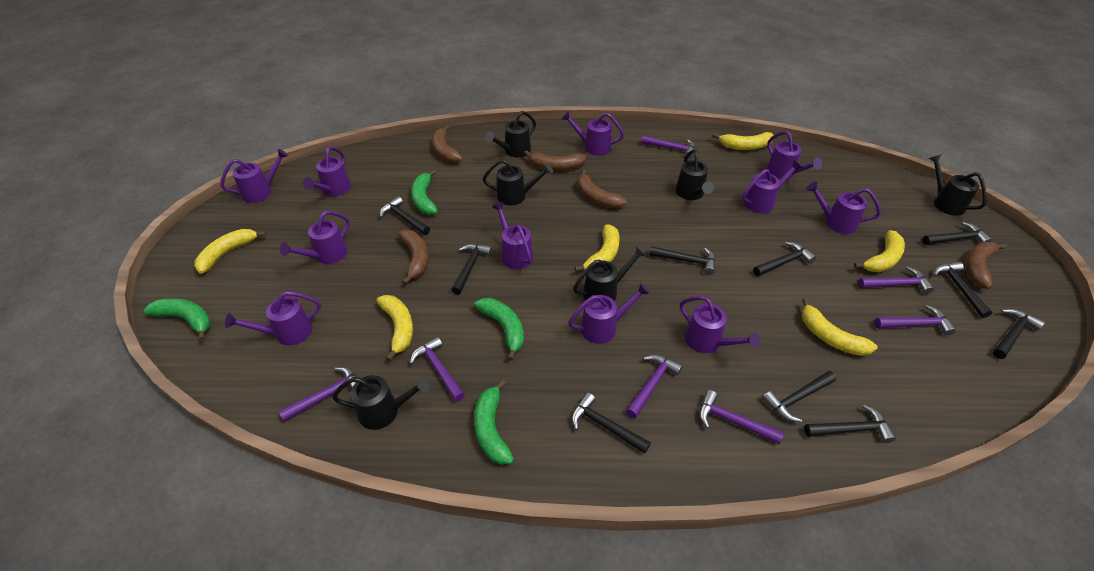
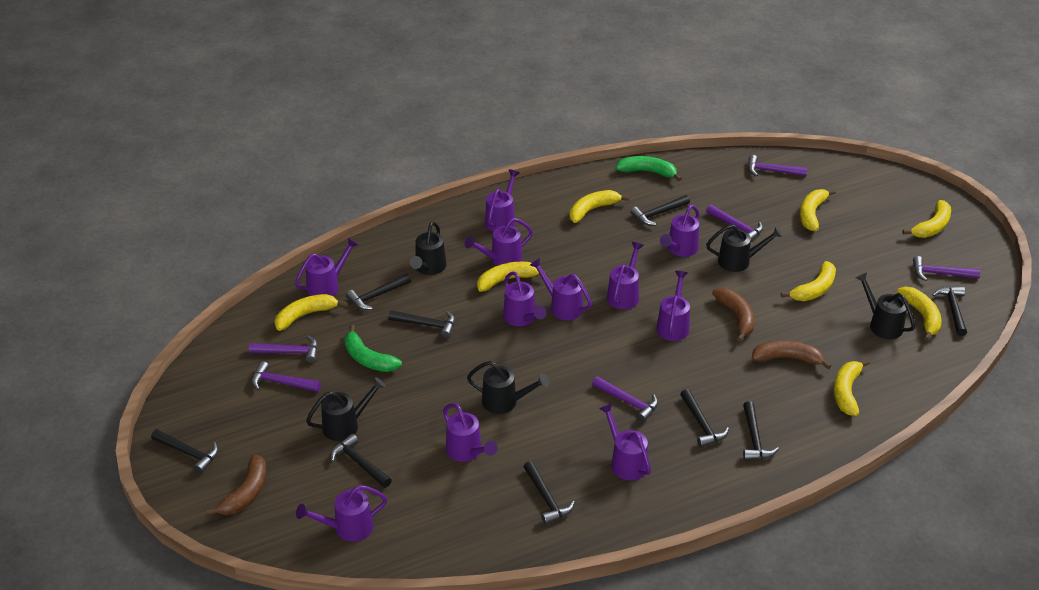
black hammer: [380,196,430,235] [451,244,492,295] [571,392,651,454] [649,246,715,275] [753,242,816,276] [762,371,836,422] [804,405,896,443] [922,222,992,245] [934,262,992,318] [993,309,1045,359] = 10 -> [151,429,218,473] [331,434,392,488] [346,274,411,310] [389,310,455,338] [523,461,575,525] [630,195,690,225] [680,389,729,448] [743,401,779,460] [932,287,967,336] = 9
black watering can: [332,375,430,430] [483,159,553,206] [485,111,536,157] [573,246,646,301] [675,150,714,200] [928,154,987,216] = 6 -> [306,377,386,441] [410,221,446,275] [467,361,549,414] [706,224,783,272] [856,272,915,339] = 5
brown banana: [398,230,429,285] [432,125,463,163] [524,150,587,171] [577,169,627,208] [965,242,1007,289] = 5 -> [206,454,267,516] [712,288,755,342] [752,341,831,369] = 3
green banana: [144,298,211,341] [411,170,438,215] [474,298,524,361] [474,379,514,465] = 4 -> [345,325,402,372] [615,156,682,181] = 2
purple hammer: [279,367,356,422] [410,337,465,402] [626,354,683,418] [641,136,695,159] [699,390,784,444] [858,266,934,294] [875,305,956,336] = 7 -> [249,335,318,363] [252,361,321,392] [592,376,658,422] [706,205,763,242] [748,155,807,176] [913,256,980,281] = 6
yellow banana: [194,229,266,274] [376,295,413,361] [574,224,620,272] [713,132,774,150] [802,298,878,356] [854,230,905,272] = 6 -> [275,294,347,331] [477,262,548,292] [569,190,629,223] [781,261,836,301] [800,189,836,231] [834,359,870,416] [897,286,942,341] [902,200,951,238] = 8

